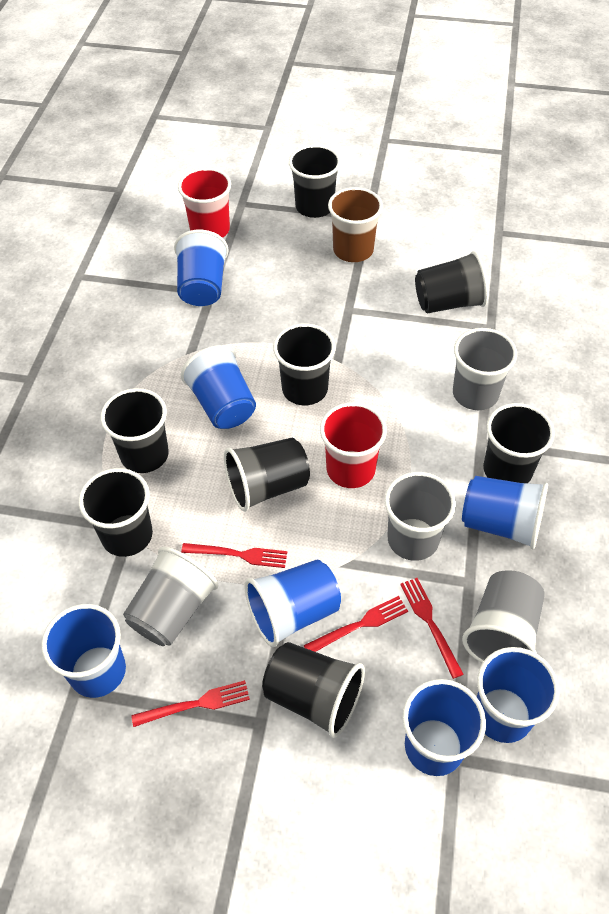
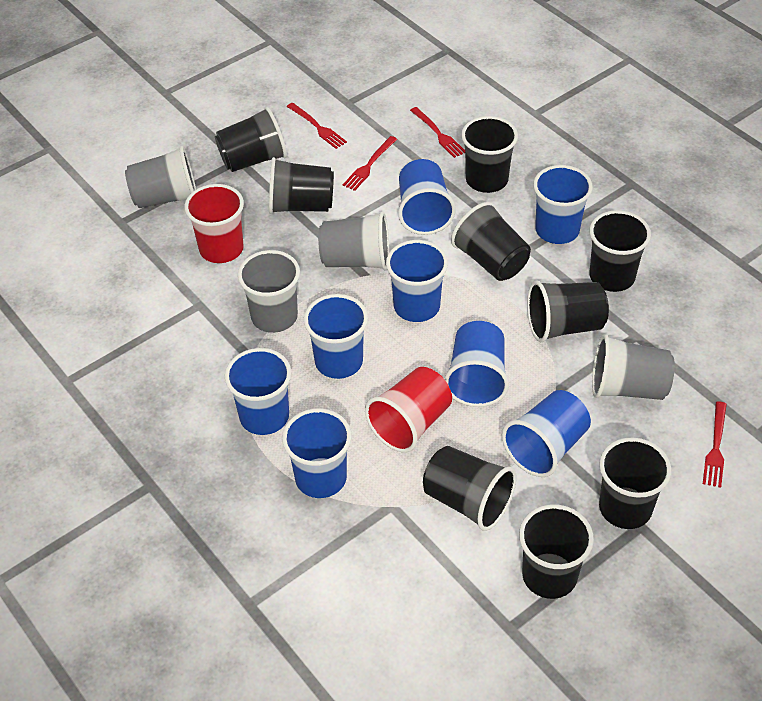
black cup: [79,468,153,557] [100,388,169,473] [224,438,310,511] [262,642,365,738] [273,323,336,405] [289,145,341,218] [415,251,488,313] [483,403,555,483] = 8 -> [215,107,287,172] [269,157,334,214] [423,446,517,531] [451,202,531,281] [461,116,518,193] [519,504,594,599] [527,281,609,342] [589,210,651,292] [599,438,671,529] = 9
blue cup: [41,604,126,698] [174,229,229,306] [181,345,256,429] [244,560,341,647] [402,679,486,776] [462,476,548,549] [477,647,559,743] = 7 -> [225,348,291,435] [282,408,351,498] [304,294,368,379] [386,240,448,322] [398,159,456,235] [444,321,509,407] [502,390,591,477] [533,165,593,244] = 8
brown cup: [328,187,383,262] = 1 -> none = 0

